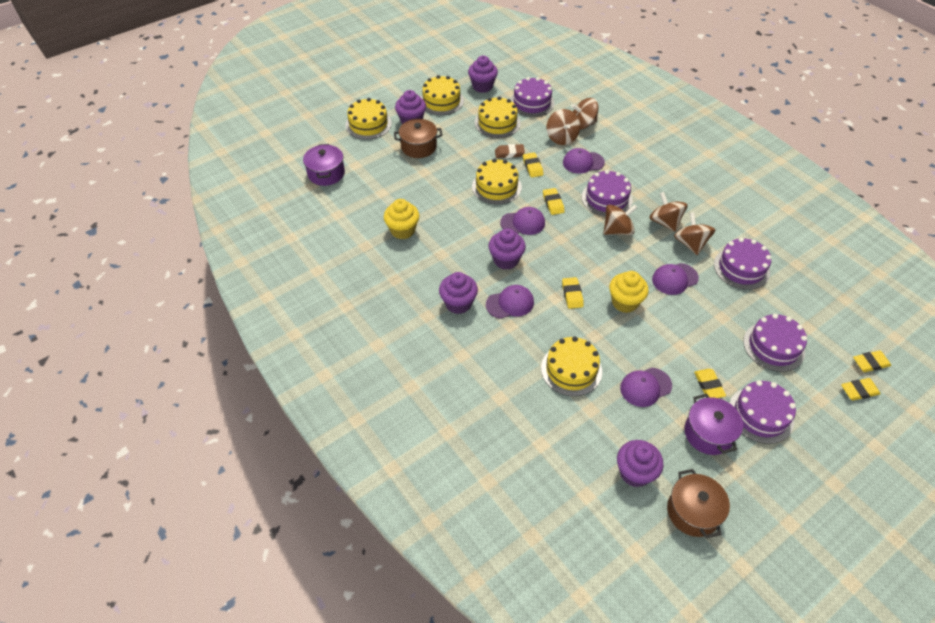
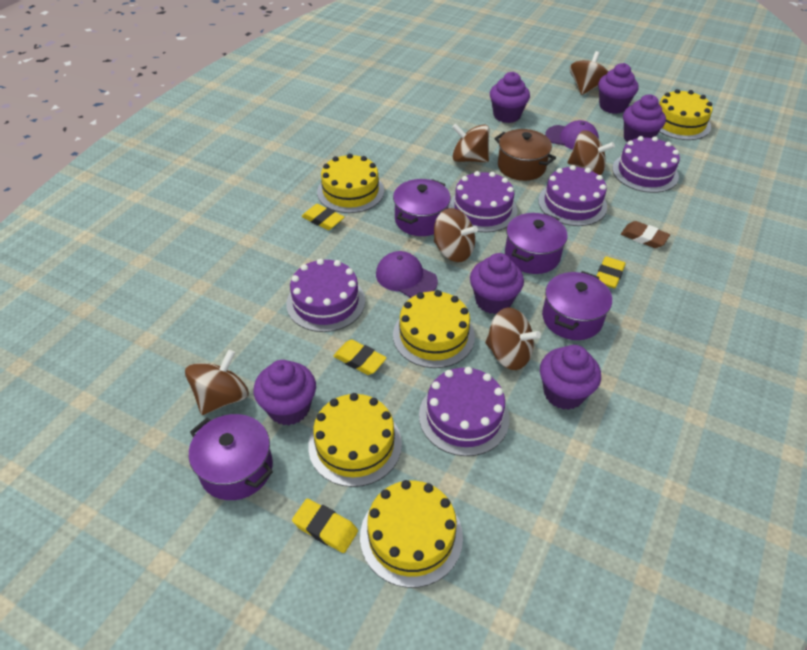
brown pot: [394,119,442,158] [667,469,730,538] = 2 -> [495,129,556,181] = 1
brown spinning top: [547,109,580,145] [571,98,599,130] [604,204,638,235] [649,192,688,232] [674,212,715,255] = 5 -> [185,349,249,415] [434,208,478,262] [452,123,489,162] [485,307,541,370] [568,130,615,175] [570,51,608,95] = 6
purple cap: [486,285,534,319] [500,207,545,235] [563,148,605,174] [620,367,672,407] [652,263,699,295] = 5 -> [376,251,438,298] [545,120,599,149] = 2
purple cupcake: [395,90,426,124] [439,272,478,314] [468,55,498,93] [488,228,526,270] [617,440,664,487] = 5 -> [254,360,316,425] [470,253,524,314] [490,72,530,123] [540,345,601,410] [598,63,639,114] [623,94,666,142] = 6
purple pot: [303,144,345,186] [684,394,743,455] = 2 -> [189,414,273,500] [393,179,451,236] [505,213,568,274] [542,271,612,340] = 4
yellow cupcake: [384,199,419,239] [609,271,649,313] = 2 -> none = 0
yellow eraser: [523,153,543,178] [543,188,565,215] [562,277,584,309] [694,369,726,398] [841,378,881,401] [853,350,891,372] = 6 -> [292,499,358,553] [302,204,344,230] [333,339,386,375] [597,256,626,288] = 4

